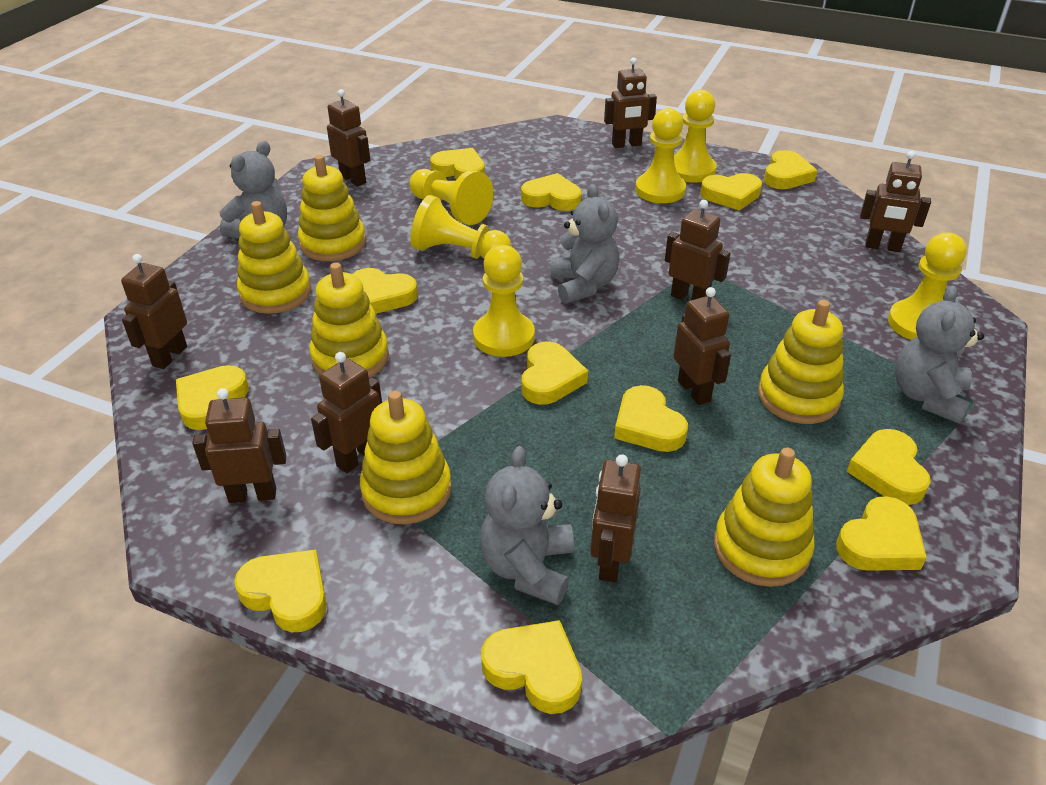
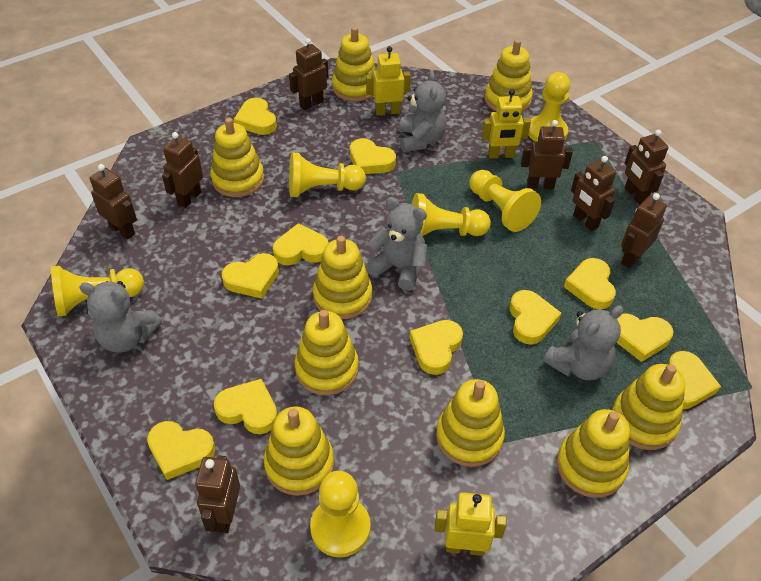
brown robot: [121,254,187,369] [192,388,287,503] [311,352,382,473] [327,89,370,187] [590,454,641,583] [604,57,657,148] [665,200,731,300] [673,287,731,405] [860,151,931,252] = 9 -> [90,164,137,239] [162,132,203,208] [195,455,240,533] [289,38,329,110] [521,120,573,189] [571,156,616,231] [621,193,667,268] [625,130,669,205] = 8
yellow heart: [176,365,249,430] [234,550,327,632] [352,268,418,314] [430,148,485,180] [481,620,582,714] [521,173,581,211] [521,342,588,405] [614,385,688,452] [700,173,762,211] [764,150,817,189] [836,496,927,571] [847,429,931,505] = 12 -> [147,421,216,480] [214,379,277,434] [221,253,279,299] [234,98,277,135] [273,223,329,265] [350,138,396,174] [410,320,463,375] [510,290,561,345] [564,258,616,309] [617,313,674,362] [667,351,721,410] = 11
yellow robot: none = 0 -> [366,46,411,116] [435,492,507,556] [482,89,531,158] = 3
yellow stacking toy: [237,201,311,314] [298,155,366,261] [309,262,389,377] [360,391,452,524] [714,448,814,587] [758,300,844,424] = 6 -> [211,118,264,197] [264,406,334,496] [295,310,359,395] [313,236,372,319] [332,27,376,101] [436,379,505,467] [485,39,533,113] [556,409,630,498] [612,364,686,450] = 9

